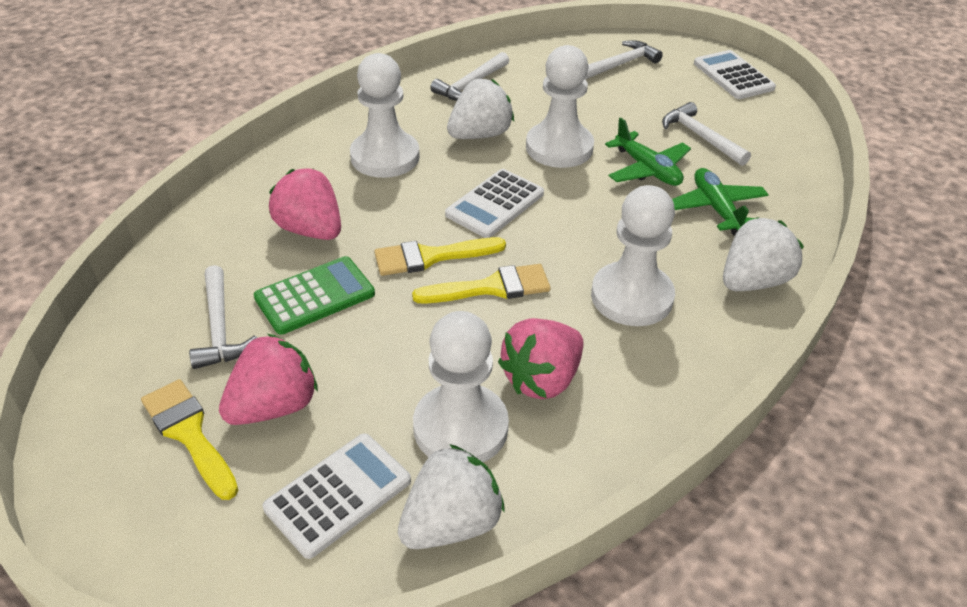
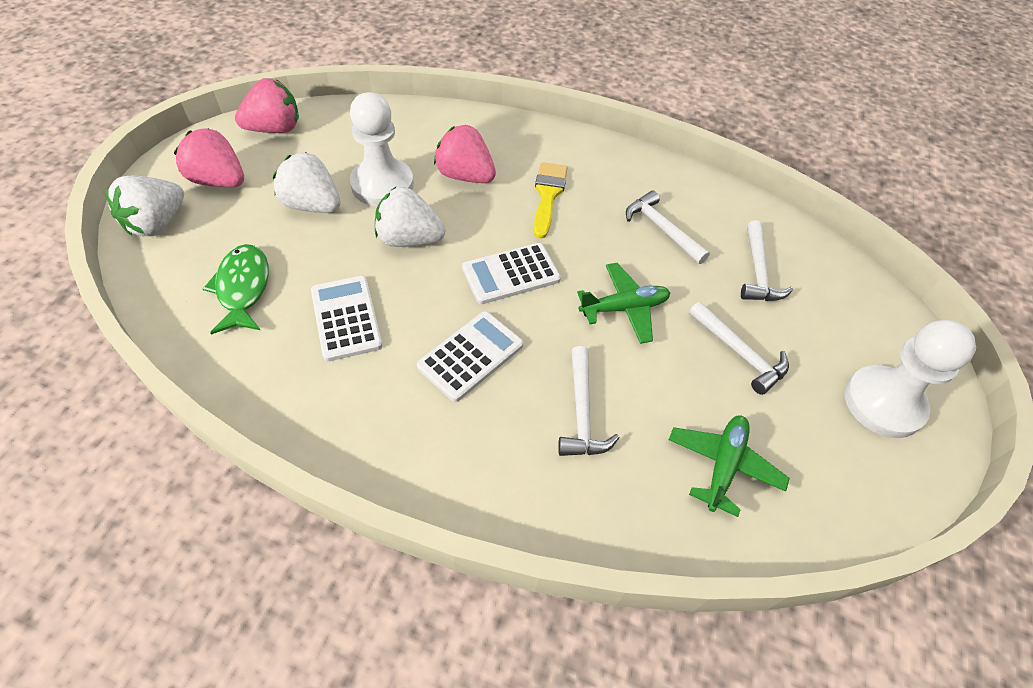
green calculator: [254,256,375,335] = 1 -> none = 0
green fish: none = 0 -> [203,244,269,335] = 1
white pawn: [350,53,420,178] [413,311,509,462] [526,45,594,168] [591,185,675,326] = 4 -> [350,92,414,206] [844,320,976,438] = 2
yellow brush: [141,379,238,500] [374,237,506,276] [412,264,551,304] = 3 -> [534,162,567,239] = 1

